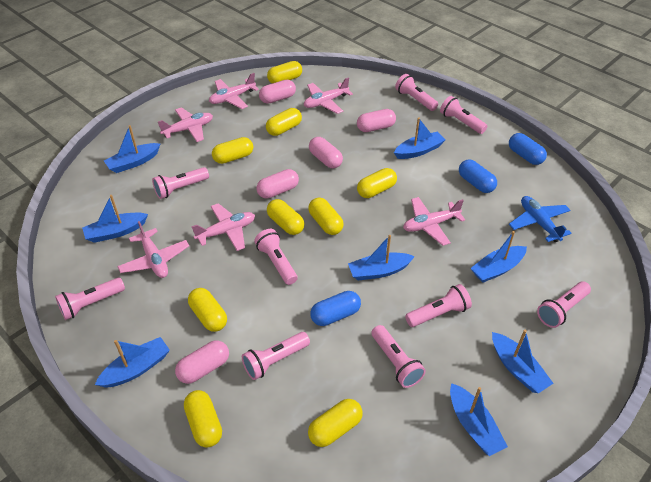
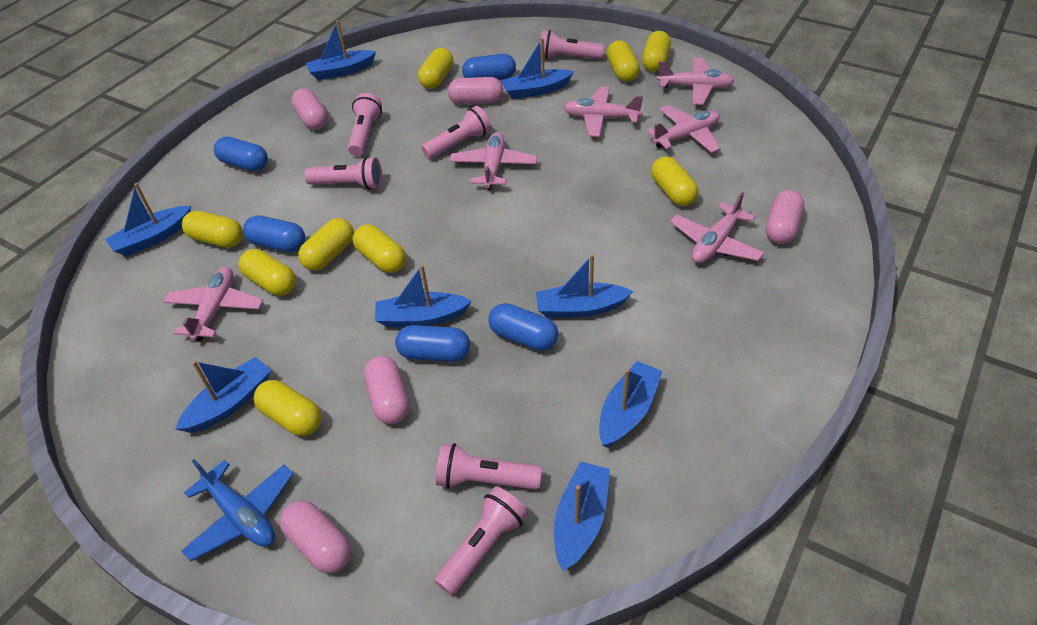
blue capsule: [310,291,361,326] [459,160,497,193] [509,133,547,165] = 3 -> [214,136,268,172] [243,215,305,252] [395,325,470,362] [462,54,516,80] [488,303,558,351] = 5
pink flashlight: [55,278,125,320] [152,167,209,199] [242,332,310,380] [254,229,298,285] [371,325,426,388] [395,74,438,111] [405,284,472,327] [440,96,487,134] [537,281,591,328] = 9 -> [304,157,382,190] [348,93,382,156] [421,106,491,159] [435,487,528,596] [436,443,542,490] [540,30,604,59] = 6

